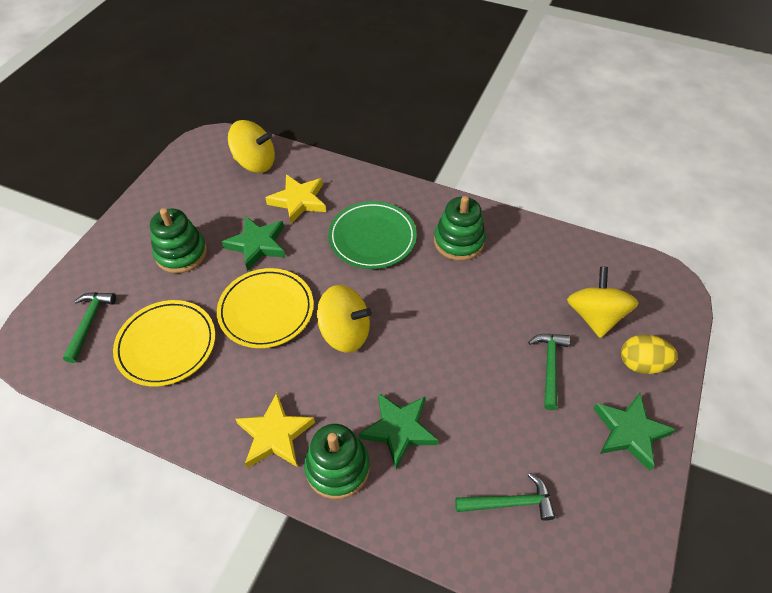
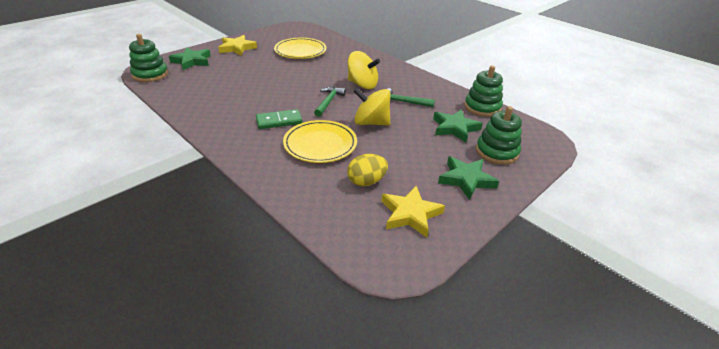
green domino: none = 0 -> [256,109,302,129] = 1
green hammer: [63,292,116,363] [455,473,556,521] [528,334,570,410] = 3 -> [314,87,346,117] [387,88,435,107] = 2
green plate: [328,201,417,269] = 1 -> none = 0
yellow spinning top: [228,120,275,173] [317,285,372,353] [567,267,638,338] = 3 -> [348,51,380,89] [353,88,390,126] = 2

